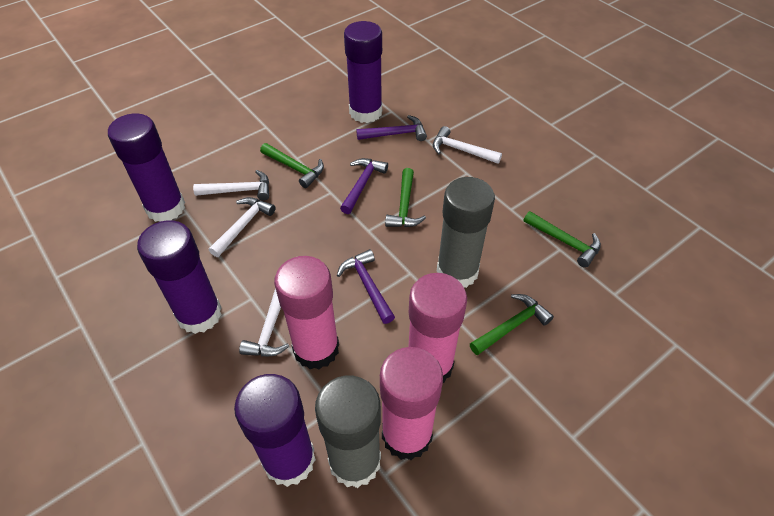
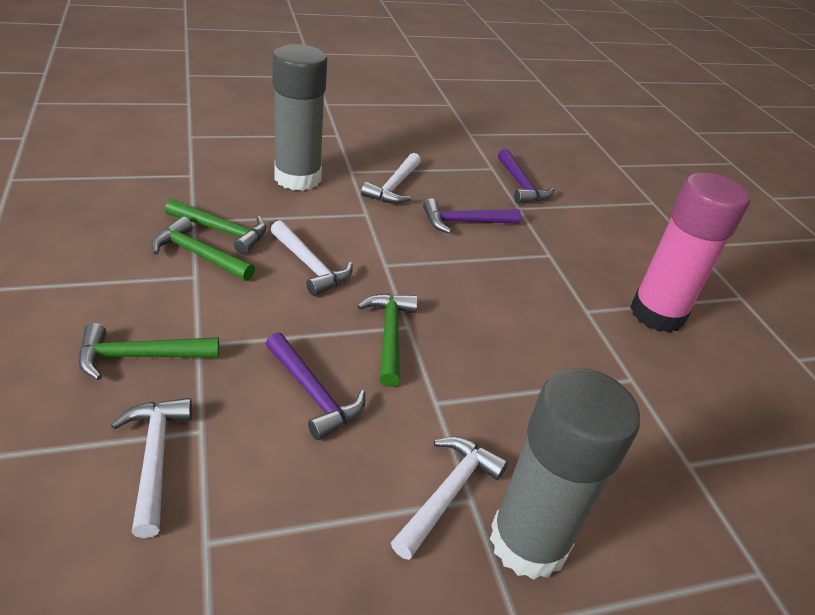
pink glue stick: [274,256,339,369] [380,347,443,460] [409,273,467,383] = 3 -> [630,172,750,333] = 1
purple glue stick: [108,113,185,222] [137,220,222,334] [234,374,316,487] [344,21,382,123] = 4 -> none = 0

